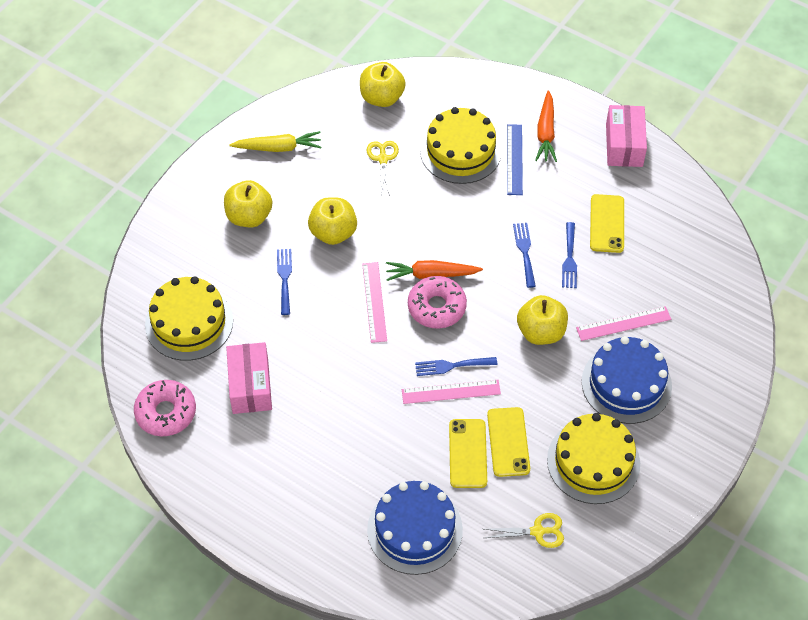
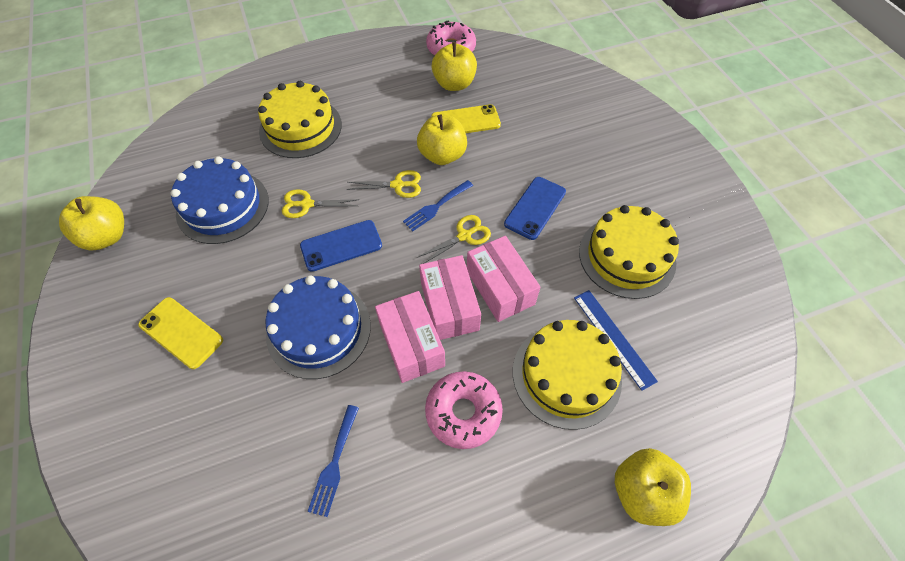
blue fork: [277,249,292,315] [415,357,497,376] [513,223,536,288] [562,222,577,288] = 4 -> [307,405,359,517] [403,180,473,231] = 2
blue phone: none = 0 -> [300,220,382,272] [504,177,566,240] = 2
orange carrot: [386,260,483,281] [535,90,557,162] = 2 -> none = 0
pink box: [226,342,272,414] [606,105,647,167] = 2 -> [375,291,445,383] [419,255,481,340] [467,236,540,322] = 3
pink ruler: [362,262,387,343] [402,380,501,404] [576,306,671,341] = 3 -> none = 0
yellow carrot: [229,131,321,152] = 1 -> none = 0
yellow phone: [449,419,487,488] [487,407,530,477] [590,194,624,253] = 3 -> [138,297,223,369] [431,104,501,133] = 2
yellow scissors: [367,141,399,196] [485,513,564,548] = 2 -> [282,189,359,218] [346,170,421,198] [416,215,491,264] = 3

